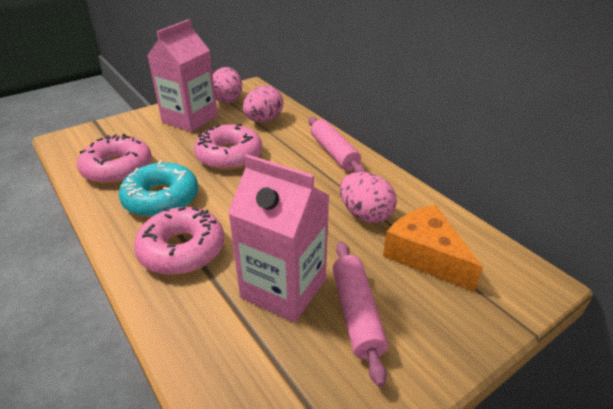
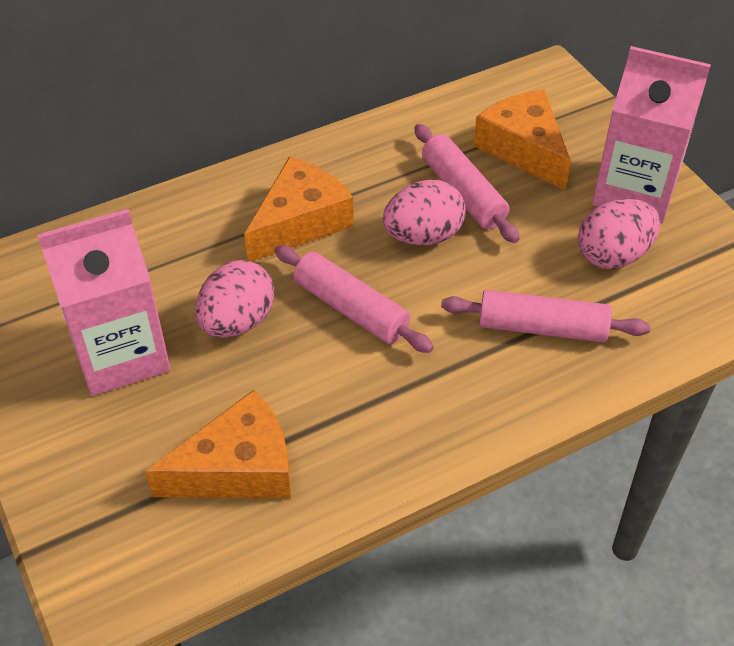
orange cheese: [383,205,483,292] = 1 -> [145,390,291,498] [244,157,354,262] [474,90,571,191] = 3
pink donut: [77,134,152,184] [134,207,224,275] [194,124,262,170] = 3 -> none = 0
pink rolling pin: [308,117,366,172] [333,241,388,387] = 2 -> [274,245,434,353] [415,124,519,243] [441,290,650,342] = 3
turquoise donut: [119,161,198,217] = 1 -> none = 0

